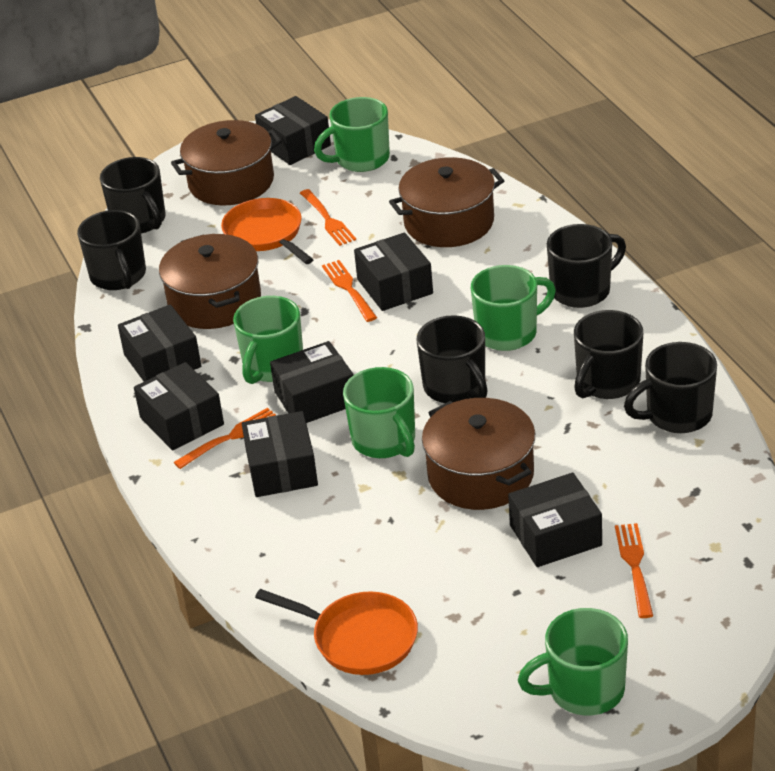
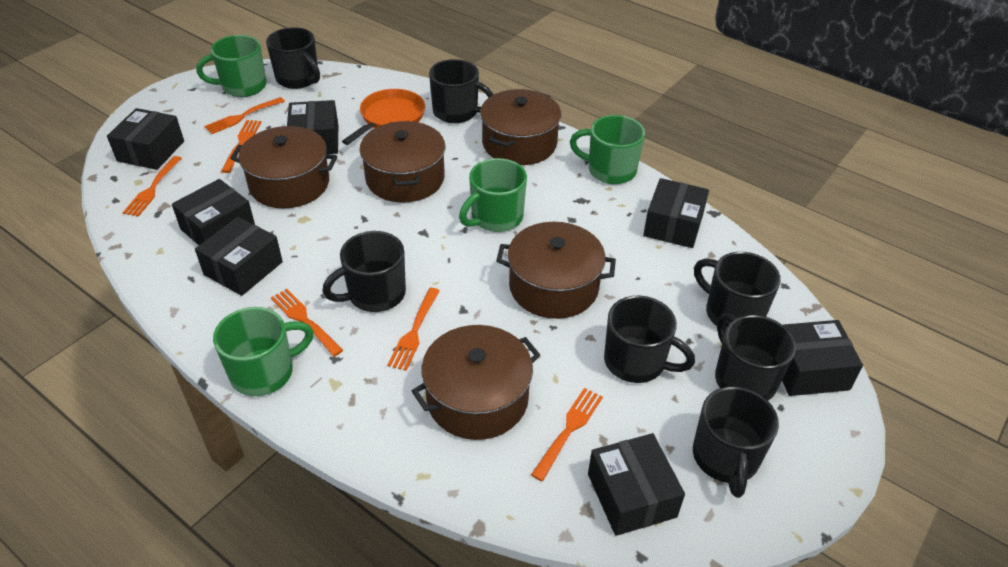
black mug: [77,210,146,290] [100,157,166,233] [417,315,488,403] [547,224,626,308] [574,310,643,399] [624,342,717,433] = 6 -> [266,27,320,89] [322,231,406,312] [429,59,494,123] [604,296,695,383] [693,386,779,498] [694,252,781,329] [715,313,796,401] = 7
brown pot: [159,234,261,329] [171,120,282,205] [389,157,504,247] [422,398,535,510] = 4 -> [230,126,337,208] [360,121,445,203] [412,325,540,440] [480,89,561,165] [496,222,616,319] = 5
green mug: [233,296,303,384] [314,97,390,172] [343,367,415,458] [471,265,556,351] [518,608,628,715] = 5 -> [196,35,266,97] [213,307,314,396] [459,158,527,232] [570,115,645,184] = 4
orange fork: [174,408,276,469] [300,189,356,246] [322,260,377,322] [615,523,653,618] = 4 -> [123,156,182,217] [204,97,285,134] [221,120,261,173] [271,289,343,357] [387,288,440,371] [531,388,603,481] = 6
orange pan: [221,198,314,264] [255,589,418,675] = 2 -> [342,89,425,145] = 1

